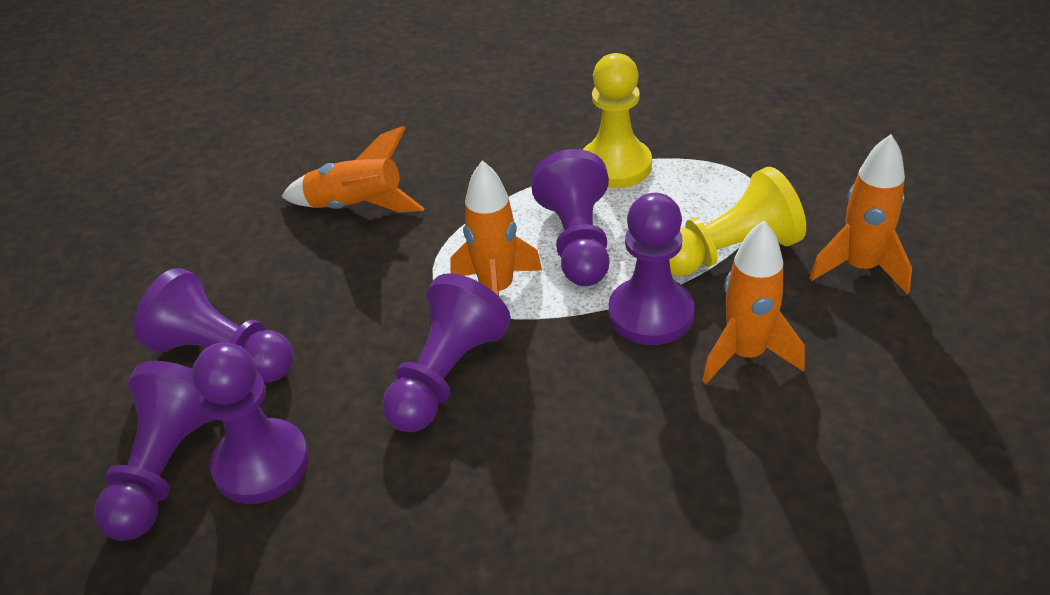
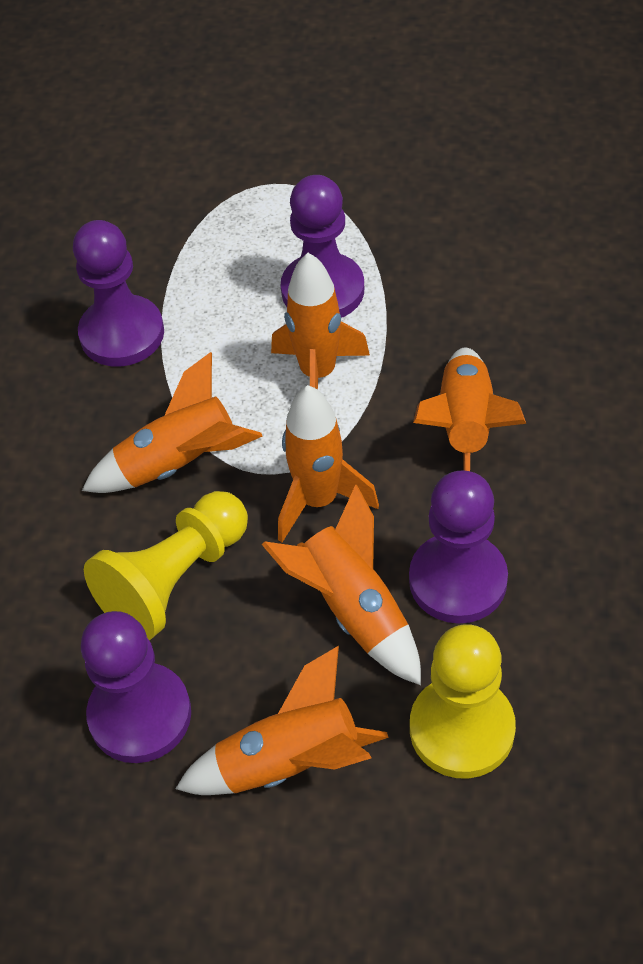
orange rocket: [281,126,424,213] [451,160,542,297] [702,220,805,384] [810,134,912,294] = 4 -> [82,352,263,493] [175,646,389,795] [262,485,421,685] [271,253,370,390] [278,385,379,542] [413,348,526,471] = 6
purple pawn: [94,361,216,541] [134,268,294,382] [192,342,309,504] [382,273,511,432] [531,149,610,286] [609,193,695,345] = 6 -> [73,220,164,367] [81,611,191,763] [281,175,364,318] [409,470,508,624] = 4

